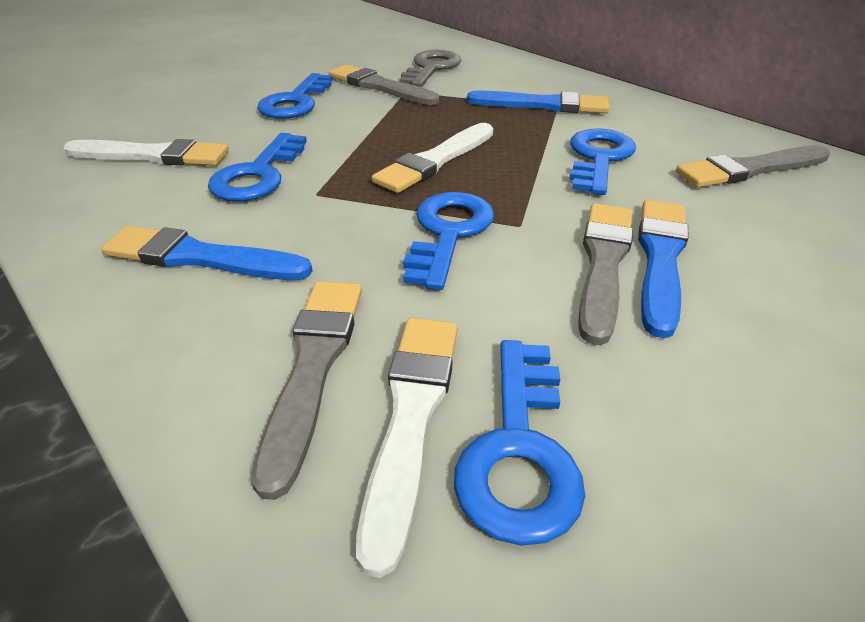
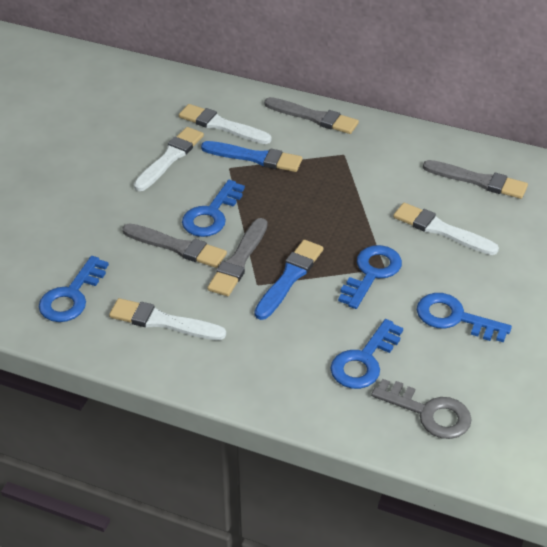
blue brush: [101,225,312,280] [467,91,610,113] [638,200,689,338] = 3 -> [201,141,302,172] [254,240,323,320] = 2
white brush: [63,139,229,165] [356,318,458,578] [372,123,493,193] = 3 -> [109,298,226,340] [134,127,204,191] [179,104,272,144] [393,203,499,255] = 4

